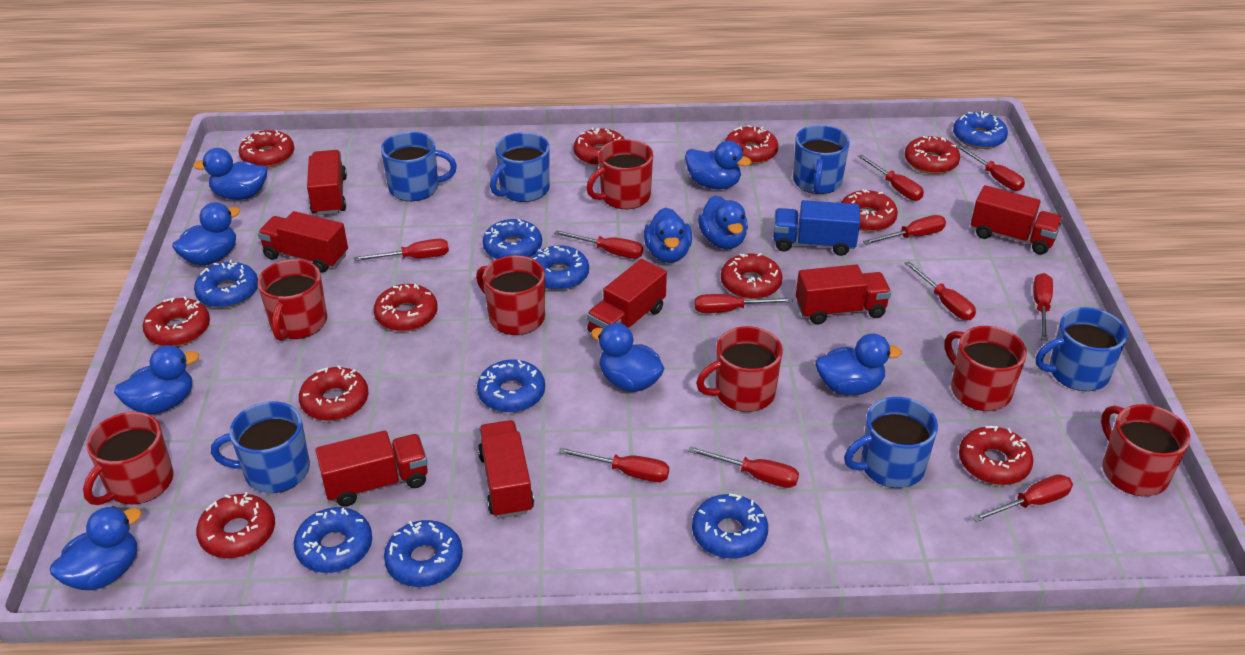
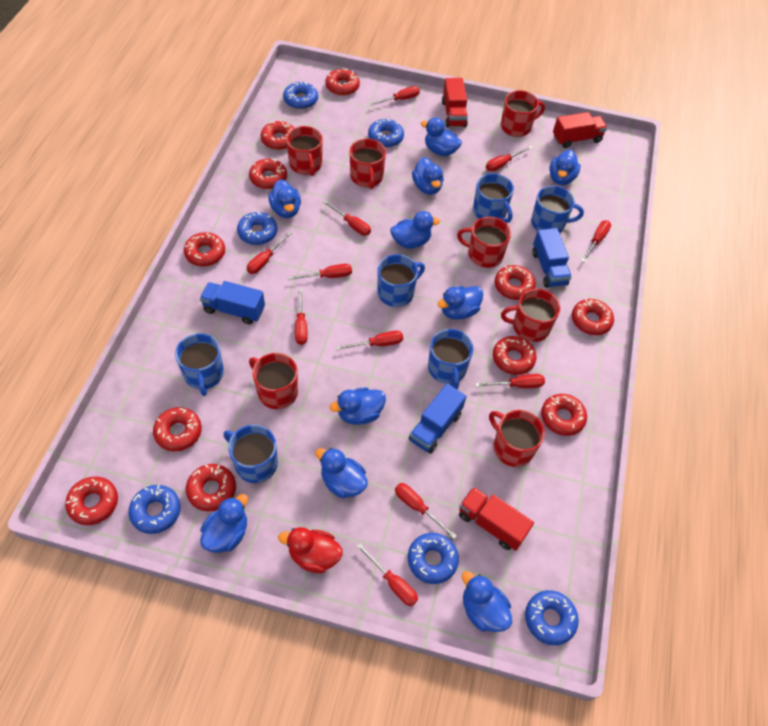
blue donut: [194,260,258,308] [294,507,372,573] [384,520,463,587] [477,359,545,413] [483,219,542,259] [532,245,589,291] [692,493,768,559] [953,111,1008,149] = 8 -> [128,485,181,534] [237,212,277,245] [283,82,318,109] [368,118,404,148] [408,533,459,584] [525,590,579,645] = 6
blue duck: [50,506,142,590] [114,345,199,414] [172,202,240,265] [193,148,267,200] [591,323,665,392] [644,207,692,263] [685,141,752,189] [698,196,748,249] [816,334,902,395] = 9 -> [200,494,248,553] [268,179,301,218] [315,448,368,498] [330,387,386,424] [391,211,440,249] [412,157,444,195] [421,117,462,156] [438,286,483,320] [462,571,512,632] [549,150,581,185] = 10
blue truck: [774,200,860,256] = 1 -> [200,281,265,325] [409,384,467,454] [532,228,572,288] = 3
red duck: none = 0 -> [278,527,343,573] = 1
red truck: [258,211,348,272] [307,150,347,215] [316,430,428,507] [478,420,534,518] [587,259,667,332] [796,264,891,325] [971,185,1063,255] = 7 -> [442,78,468,128] [459,487,534,551] [553,112,607,148] = 3

